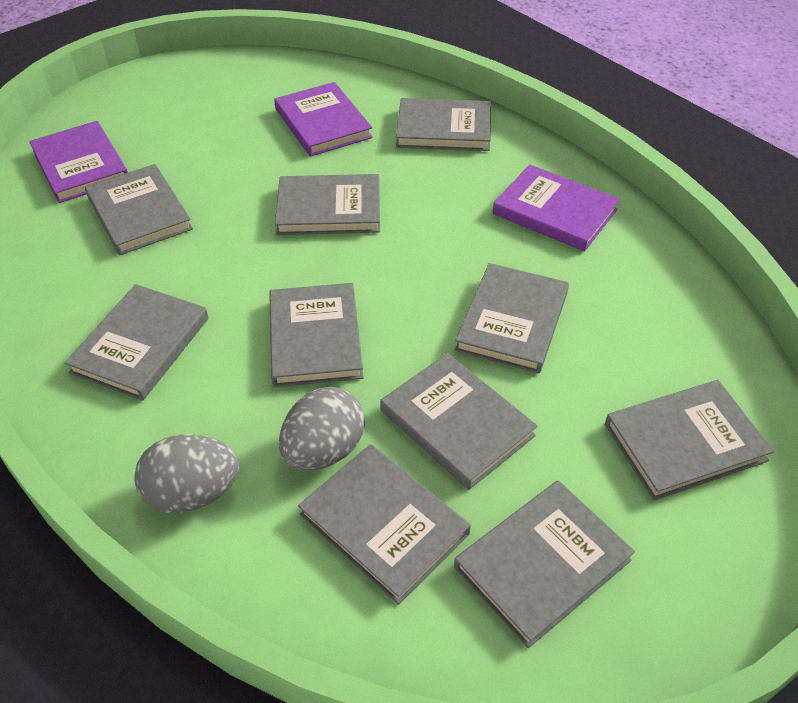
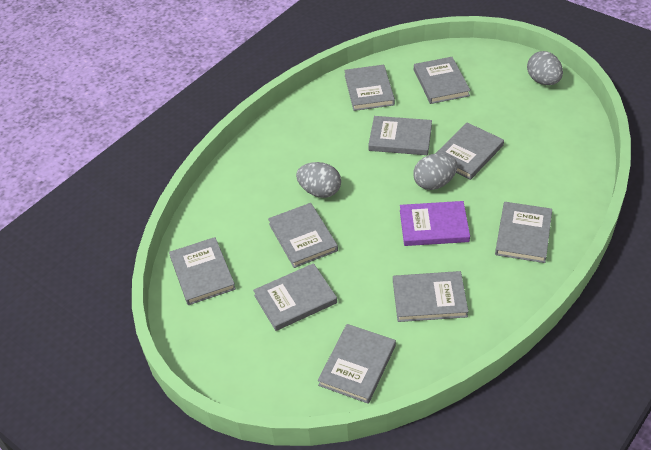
grey egg: [134,434,239,513] [279,386,365,471] = 2 -> [296,162,341,198] [413,153,458,190] [527,51,563,85] = 3
purple book: [29,121,128,203] [274,82,373,157] [493,165,620,252] = 3 -> [400,201,470,246] = 1

